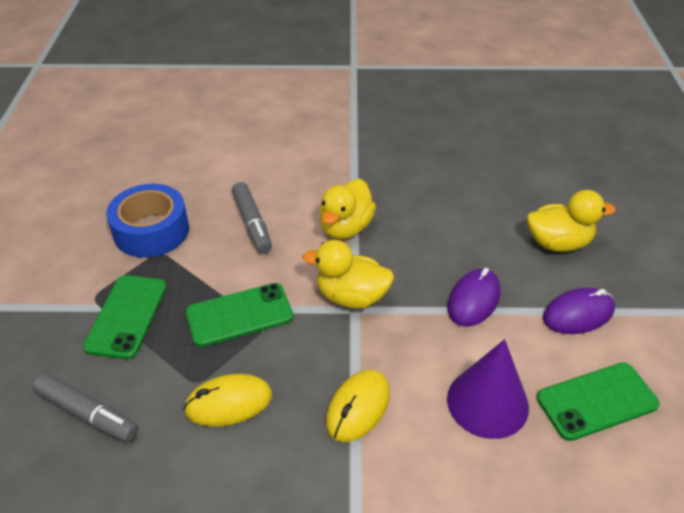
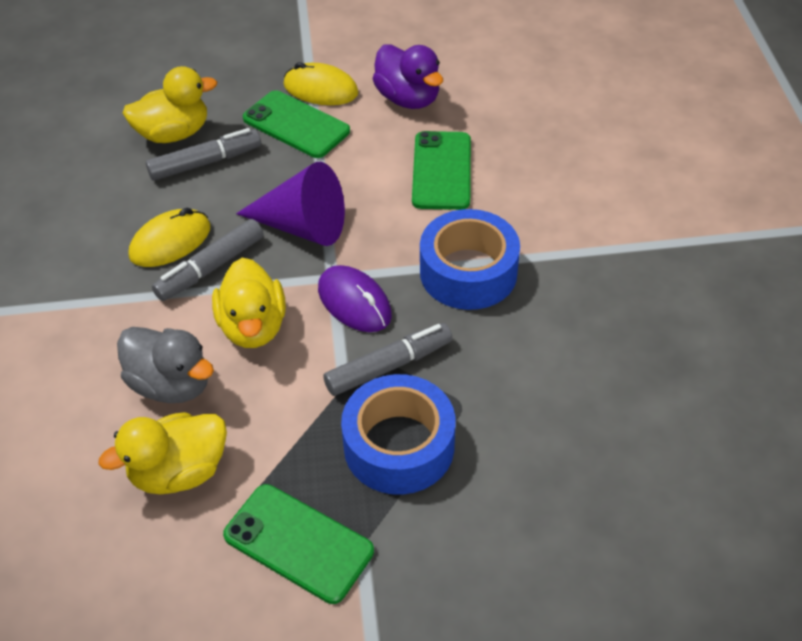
blue tape: [106,184,189,258] = 1 -> [341,374,455,495] [420,209,520,310] = 2
grey duck: none = 0 -> [117,327,214,403] = 1
grey marker: [32,373,138,442] [232,182,272,254] = 2 -> [146,128,261,181] [152,219,264,301] [323,323,452,396] = 3
purple duck: none = 0 -> [373,44,443,109] = 1
purple mouse: [448,268,501,327] [543,288,615,334] = 2 -> [318,265,392,332] = 1

